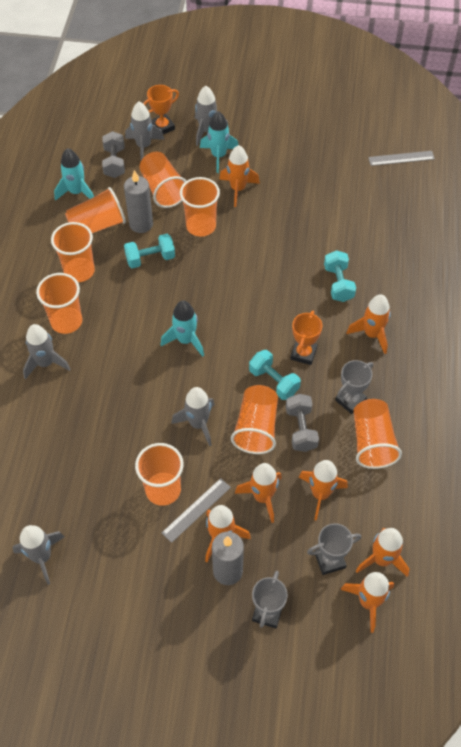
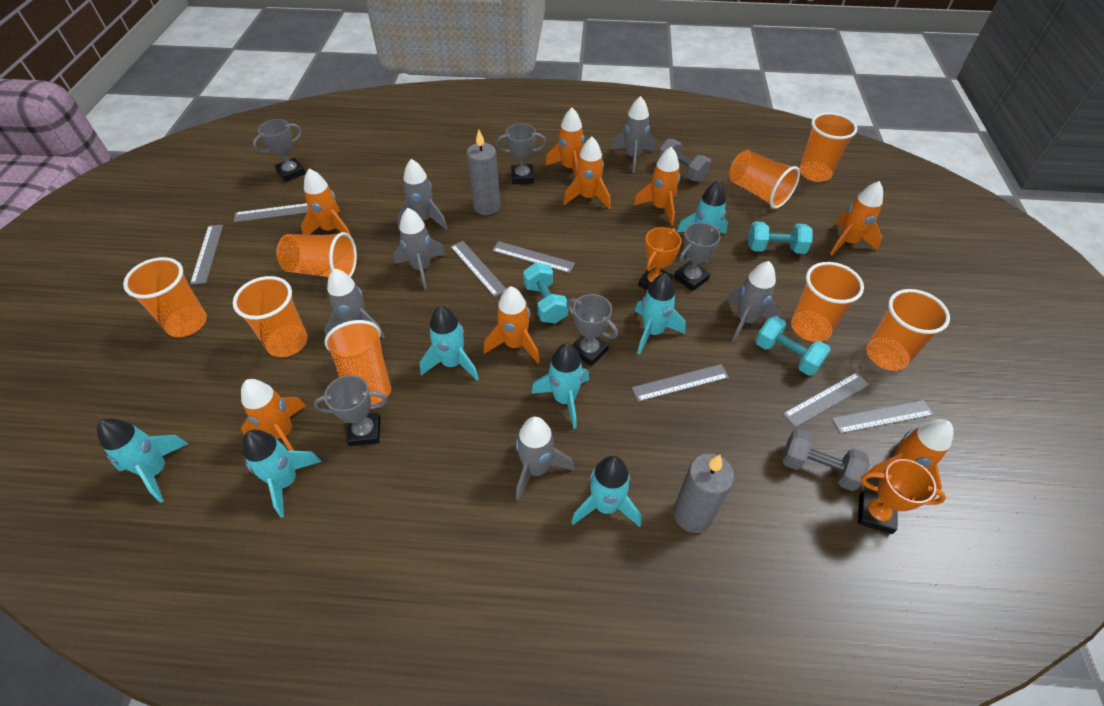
grey rocket: [13,525,64,585] [23,324,70,380] [125,101,165,160] [171,387,215,446] [195,86,229,146] = 5 -> [324,269,385,339] [393,208,446,290] [397,159,448,231] [516,417,574,500] [611,96,655,173] [726,261,781,342] = 6
grey ruler: [162,478,231,543] [368,151,435,166] = 2 -> [190,225,223,284] [234,203,309,222] [450,241,506,297] [492,241,575,273] [632,364,729,402] [783,372,869,427] [832,400,934,434] = 7
grey trophy: [252,571,288,628] [307,523,361,575] [335,360,373,414] = 3 -> [253,119,306,182] [314,375,387,446] [496,123,546,184] [566,294,618,366] [674,222,721,291] = 5
orange rocket: [205,505,251,563] [219,145,260,207] [235,463,282,523] [298,460,348,521] [340,572,394,633] [346,294,391,354] [356,528,409,577] = 7 -> [241,379,306,451] [301,169,351,236] [483,286,540,363] [545,108,584,178] [563,137,611,209] [633,147,680,226] [830,181,883,255] [867,419,954,500] = 8
turquoise rocket: [54,148,94,201] [161,301,204,357] [200,111,239,173] = 3 -> [97,418,188,503] [242,430,322,518] [420,306,479,380] [531,343,589,429] [572,455,641,527] [635,273,686,354] [677,180,728,262] = 7

